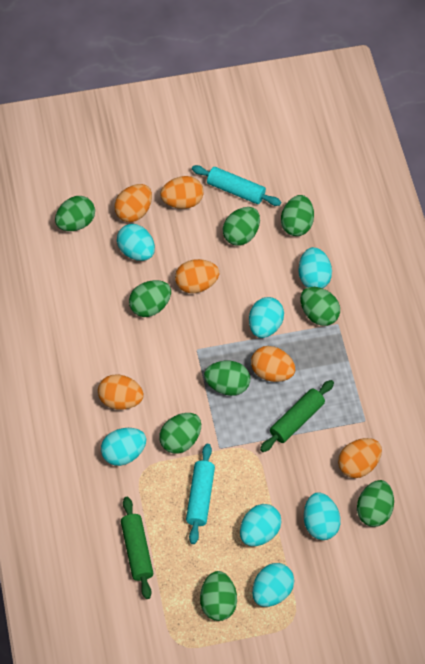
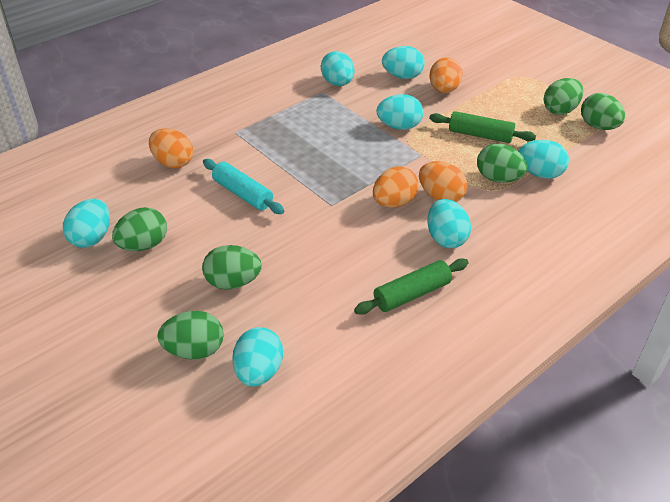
green egg: [55,196,95,231] [129,280,171,317] [159,413,201,454] [200,571,237,621] [204,361,250,396] [223,207,260,246] [281,195,314,236] [300,287,340,326] [357,480,394,527] = 9 -> [112,207,167,251] [157,311,224,360] [202,245,262,290] [477,144,527,183] [544,78,584,115] [581,93,625,130] = 6
orange egg: [98,374,144,410] [114,184,152,222] [160,176,204,209] [175,259,219,293] [251,346,296,382] [338,438,382,478] = 6 -> [149,128,193,168] [373,166,419,208] [419,161,468,202] [429,57,463,93] = 4
turquoise rolling pin: [186,444,215,544] [192,165,281,206] = 2 -> [203,159,284,214] = 1

